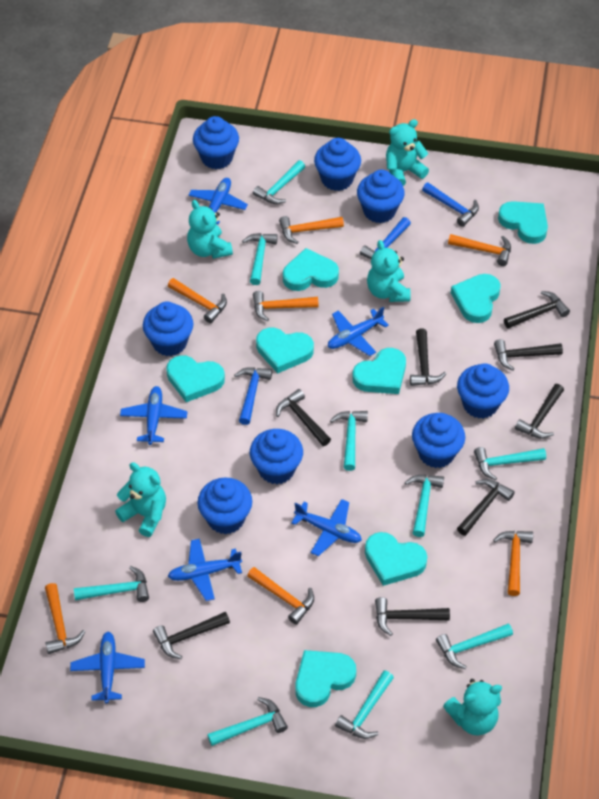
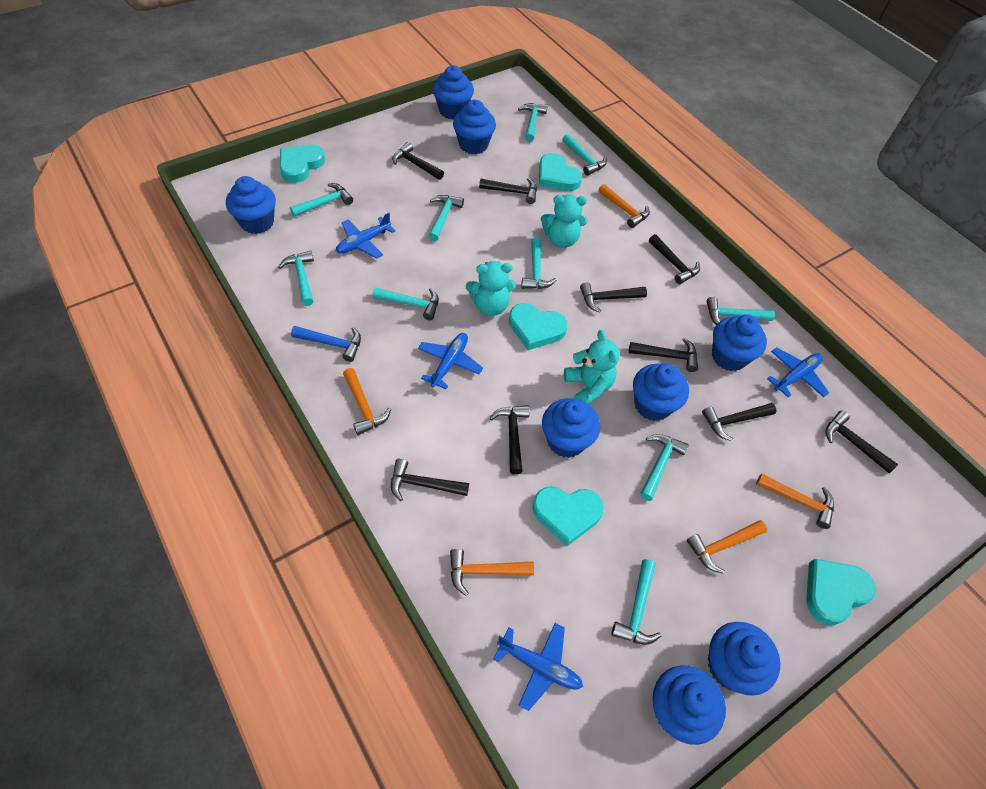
black hammer: [153,612,230,659] [276,389,331,446] [375,597,450,636] [410,329,446,386] [457,479,515,536] [494,339,563,371] [504,291,570,329] [515,384,564,439] = 8 -> [391,458,469,501] [392,142,444,180] [479,178,537,204] [490,405,530,475] [580,282,647,312] [629,338,698,372] [649,234,700,284] [702,403,776,441] [825,411,898,473] = 9
blue hammer: [234,367,272,425] [360,217,411,259] [422,183,479,227] = 3 -> [291,326,361,362] = 1
blue plane: [70,632,145,704] [120,386,187,445] [168,539,242,601] [188,178,248,224] [291,499,362,556] [328,307,389,356] = 6 -> [336,213,395,259] [418,333,483,389] [493,623,583,711] [767,347,829,397] = 4
orange hammer: [45,583,85,654] [168,278,227,323] [247,567,314,625] [253,291,319,321] [279,216,344,244] [448,234,511,266] [493,531,533,596] = 7 -> [343,368,391,435] [450,549,534,596] [598,184,650,228] [687,520,767,574] [756,473,834,529] = 5
turquoise hammer: [74,566,149,602] [207,697,288,746] [242,233,278,285] [253,160,305,204] [330,411,368,471] [335,671,394,739] [405,475,444,537] [436,623,513,669] [474,447,546,480] = 9 -> [278,251,314,306] [290,183,353,217] [372,287,439,320] [428,195,464,241] [518,103,548,142] [521,238,557,289] [562,134,607,176] [611,559,662,645] [640,434,689,501] [707,297,775,325] = 10
turquoise heart: [166,355,225,402] [256,328,314,373] [283,248,339,291] [295,650,356,707] [352,348,406,394] [365,532,427,586] [451,274,501,323] [498,201,548,244] = 8 -> [280,144,325,183] [509,303,568,350] [532,486,604,546] [539,153,582,191] [806,559,876,626] = 5
turquoise teddy bear: [115,462,166,537] [187,200,233,259] [367,240,411,302] [386,119,429,186] [443,679,502,735] = 5 -> [466,261,516,316] [541,194,587,248] [564,330,619,404] = 3

